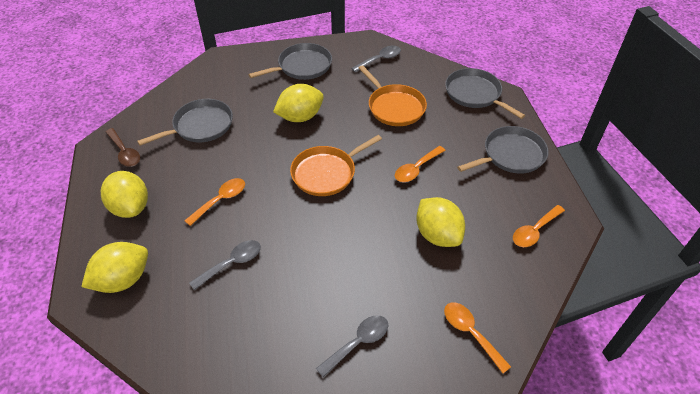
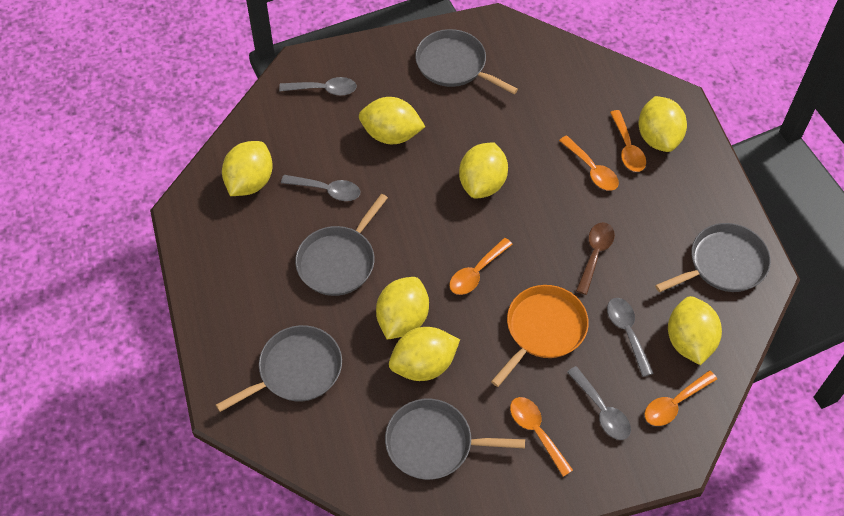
grey pan: [137,99,233,146] [248,43,332,80] [445,68,525,119] [457,126,549,174] = 4 -> [216,325,342,412] [295,194,388,296] [385,399,525,480] [415,29,518,94] [655,223,771,292] = 5
grey spoon: [189,240,261,290] [316,315,388,377] [351,46,401,72] = 3 -> [279,77,357,96] [281,175,360,201] [567,366,631,440] [607,298,653,377] = 4
orange pan: [290,135,382,196] [359,65,427,126] = 2 -> [491,285,589,387] = 1
orange spoon: [184,178,245,226] [395,146,446,182] [444,302,511,373] [513,205,565,247] = 4 -> [449,238,513,295] [510,397,573,477] [559,135,619,191] [610,110,646,172] [645,370,717,426] = 5
yellow lemon: [81,242,148,293] [101,171,148,218] [273,84,324,122] [416,197,465,247] = 4 -> [222,141,273,196] [359,97,425,144] [376,277,429,340] [389,327,460,381] [459,142,508,199] [639,96,687,152] [668,296,722,365] = 7

